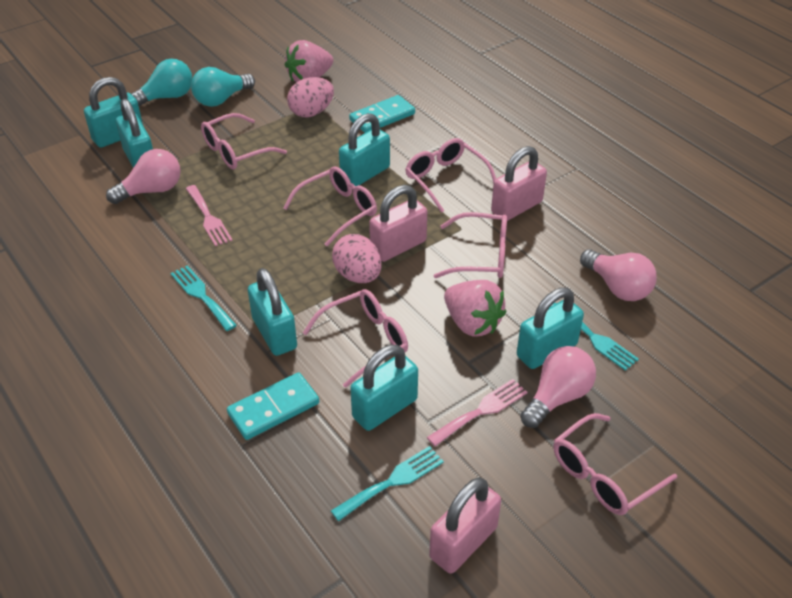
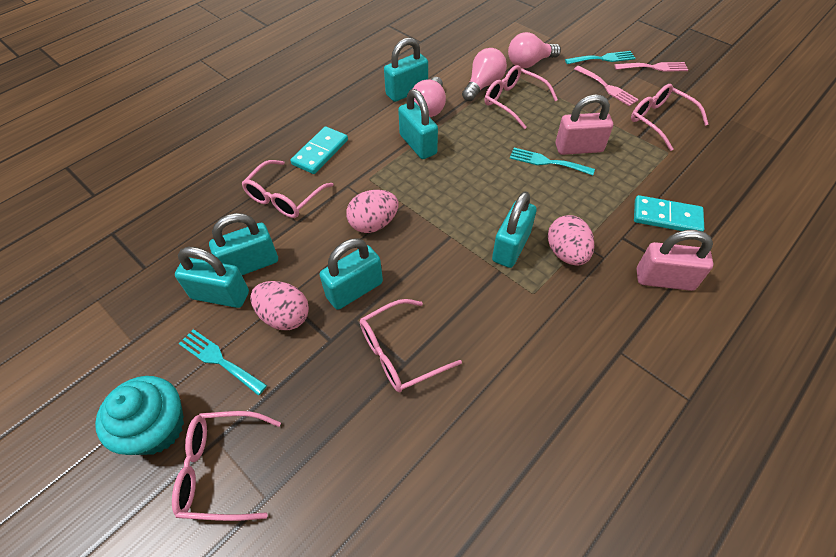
pink egg: [287,77,334,118] [332,234,381,283] = 2 -> [250,281,309,330] [346,190,399,233] [548,215,594,266] = 3
pink glasses: [201,113,287,169] [283,166,377,246] [303,289,408,388] [405,138,496,213] [434,212,507,278] [553,413,677,515] = 6 -> [172,411,281,521] [242,160,333,218] [360,299,462,393] [485,65,558,129] [631,84,709,151] = 5
pink padlock: [369,185,427,262] [429,477,501,574] [491,146,547,221] = 3 -> [555,94,613,155] [637,230,713,291] = 2
pink strawberry: [285,40,333,82] [444,280,506,337] = 2 -> none = 0
turquoise cupcake: none = 0 -> [95,376,184,455] = 1
turquoise light bulb: [132,59,193,106] [191,67,255,107] = 2 -> none = 0

